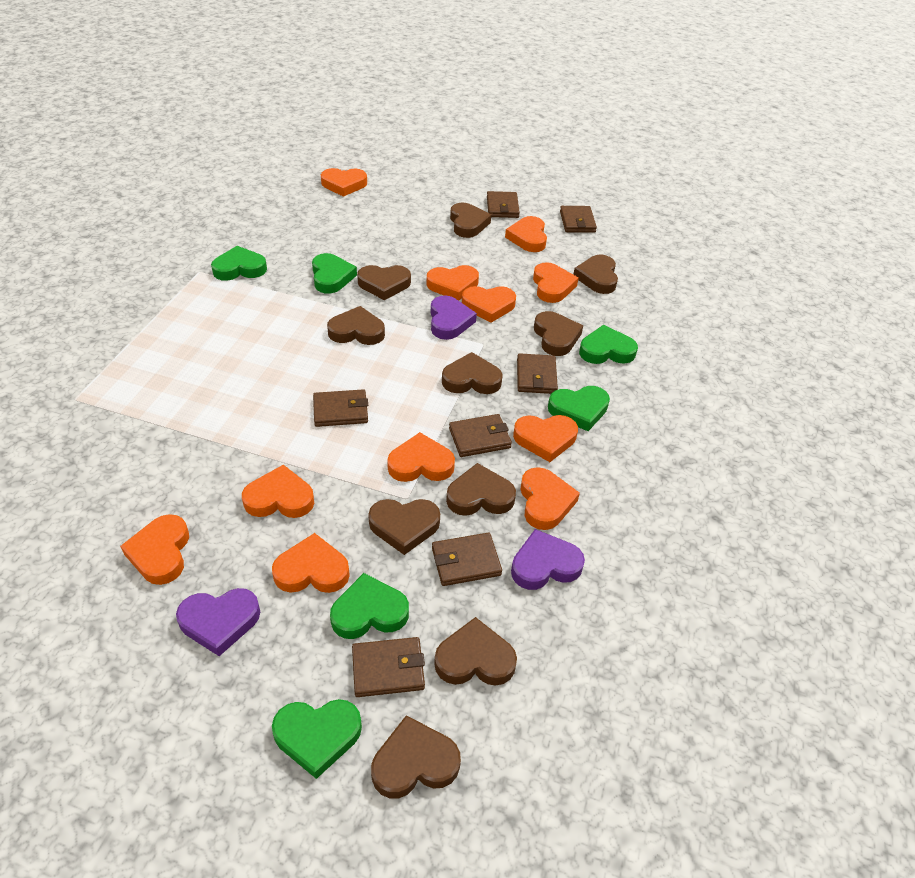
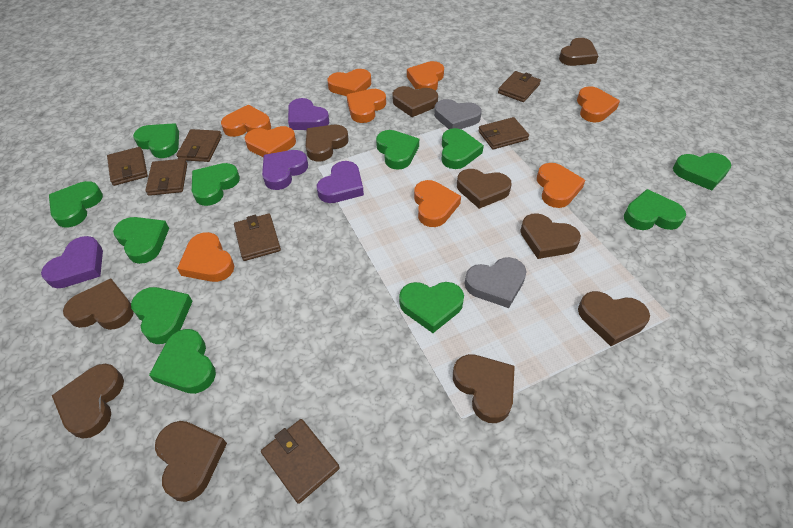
green heart: [211,246,267,281] [272,699,362,779] [312,253,357,294] [330,573,409,639] [548,386,610,431] [579,325,638,364] = 6 -> [49,181,103,228] [113,217,169,264] [131,287,193,344] [133,123,179,158] [149,329,216,394] [192,163,240,206] [376,130,419,170] [399,282,464,333] [441,128,484,169] [624,189,686,230] [673,153,731,191] = 11
grey heart: none = 0 -> [434,99,482,129] [465,257,527,308] = 2
orange heart: [120,514,189,585] [242,465,314,518] [272,533,350,593] [321,168,367,197] [387,432,455,482] [426,265,479,301] [462,286,516,323] [505,216,547,252] [513,415,578,462] [520,467,580,530] [533,262,579,303] = 11 -> [177,232,234,282] [221,105,271,137] [245,126,296,158] [327,69,371,96] [347,89,386,123] [407,61,444,91] [414,180,461,227] [537,163,585,208] [577,86,620,122] = 9
purple heart: [176,588,260,656] [431,296,477,340] [511,529,585,590] = 3 -> [41,236,103,288] [262,150,308,190] [288,98,329,130] [317,161,364,203] = 4

